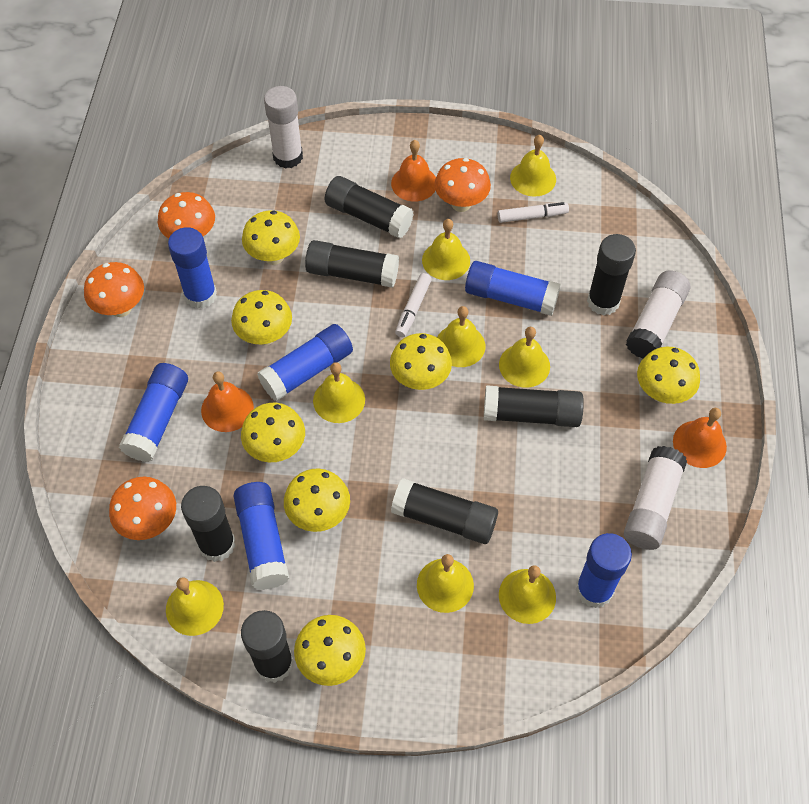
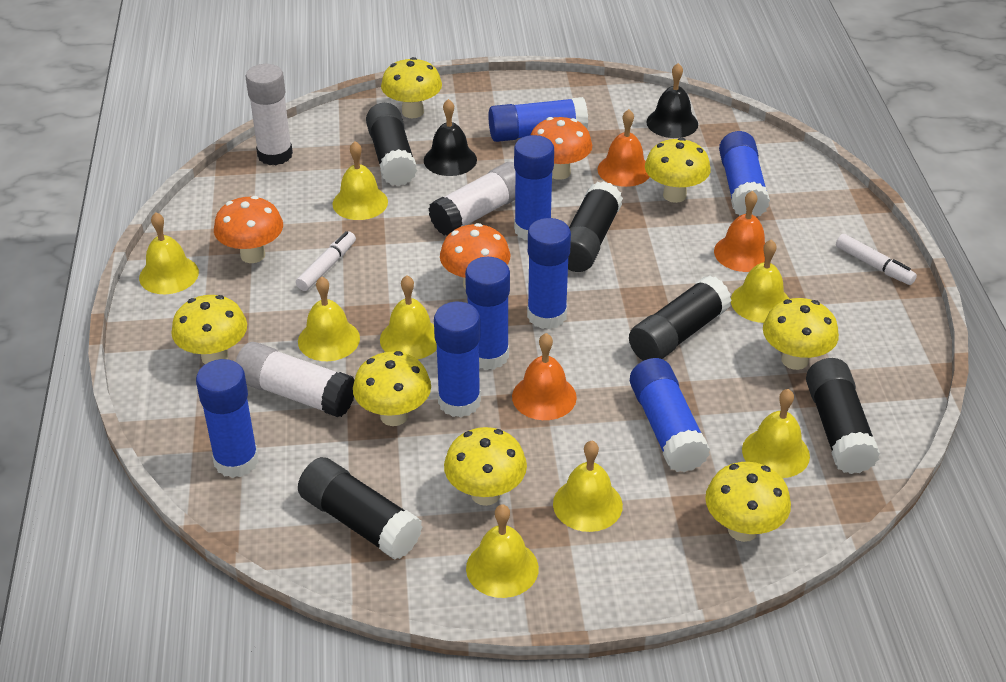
black bell: none = 0 -> [424,99,477,176] [646,63,698,138] = 2
black glue stick: [181,486,235,562] [241,610,294,683] [305,240,399,288] [325,176,414,239] [391,478,498,544] [484,385,584,427] [587,234,636,316] = 7 -> [298,457,423,560] [366,103,417,186] [568,181,623,272] [629,275,732,361] [806,358,880,474] = 5
blue glue stick: [119,363,188,462] [168,227,217,309] [233,482,290,590] [257,324,353,401] [465,261,561,316] [576,533,632,608] = 6 -> [196,359,258,478] [434,302,481,417] [465,257,510,370] [488,97,588,142] [514,135,554,240] [527,218,571,329] [630,358,710,472] [719,131,770,217] = 8
orange mushroom: [84,262,144,317] [109,477,176,540] [158,192,215,238] [434,158,491,212] = 4 -> [214,196,283,263] [440,223,510,289] [531,117,592,180] = 3

